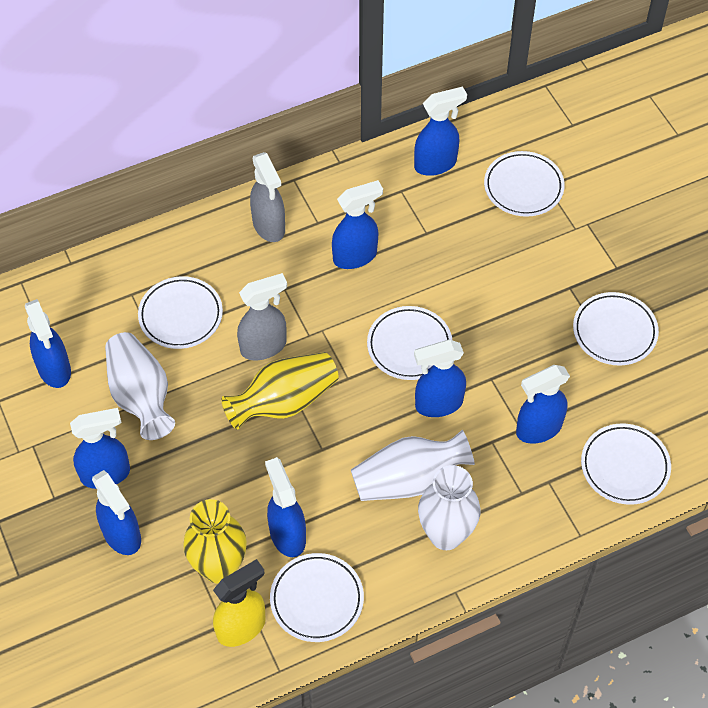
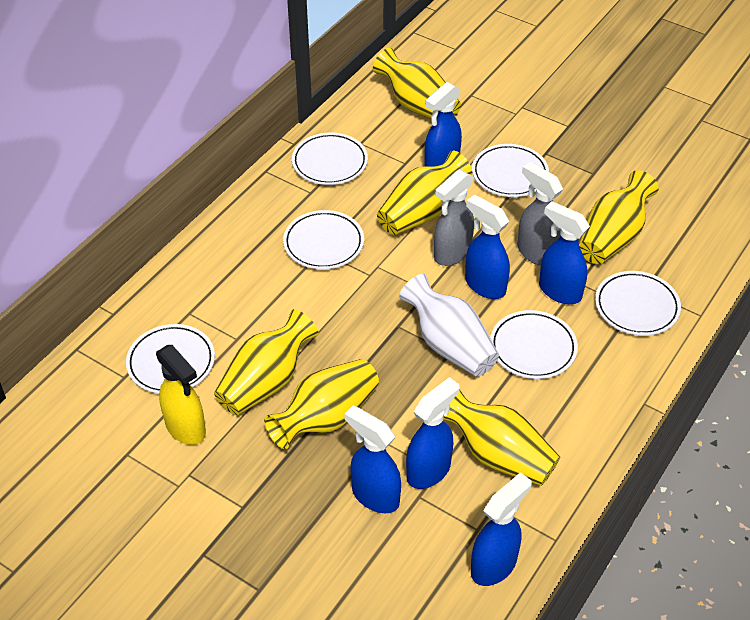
blue spray bottle: [25,299,71,388] [70,408,130,489] [92,470,141,555] [265,457,306,557] [332,180,383,269] [414,87,467,176] [414,340,466,417] [516,365,570,444] = 8 -> [344,405,401,513] [406,377,460,489] [424,82,462,167] [465,194,510,299] [471,472,532,586] [539,201,590,304] = 6
white vase: [105,332,175,440] [351,430,475,501] [418,465,481,550] = 3 -> [399,274,499,377] = 1
yellow vase: [183,499,247,584] [221,352,339,430] = 2 -> [214,309,319,415] [264,359,379,449] [373,48,461,119] [377,151,472,235] [443,389,560,486] [579,170,659,264] = 6

